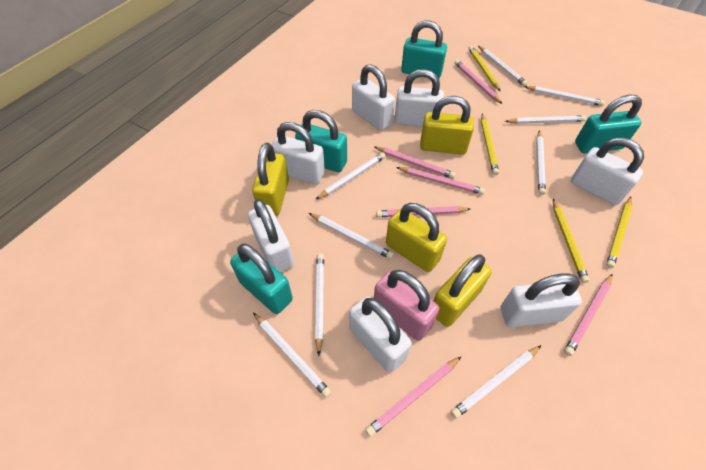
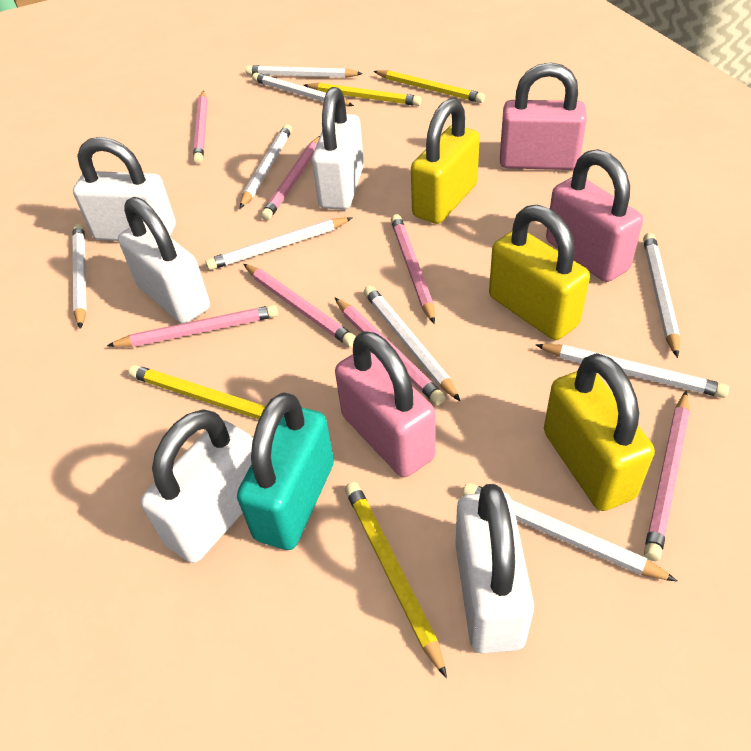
pink padlock: [374,270,439,341] = 1 -> [335,331,436,477] [500,62,587,170] [546,149,643,282] = 3
pink pencil: [365,356,462,437] [374,146,456,179] [376,206,470,217] [396,167,485,195] [454,60,502,104] [564,274,613,356] = 6 -> [107,305,278,347] [193,90,207,164] [244,264,356,347] [261,136,320,221] [335,298,446,405] [391,214,435,324] [644,391,690,561] = 7
turquoise padlock: [230,244,293,314] [295,110,347,172] [401,20,447,78] [575,94,642,153] = 4 -> [237,392,334,550] = 1
white padlock: [248,199,294,273] [271,122,325,184] [349,297,412,373] [352,64,395,131] [394,69,444,127] [500,273,582,328] [571,137,644,205] = 7 -> [73,137,176,241] [118,197,210,324] [140,409,253,563] [312,87,364,210] [455,484,534,654] = 5
yellow padlock: [252,143,289,216] [386,203,447,272] [420,96,474,155] [434,254,492,327] = 4 -> [411,98,480,224] [489,205,590,340] [544,353,655,511] = 3

